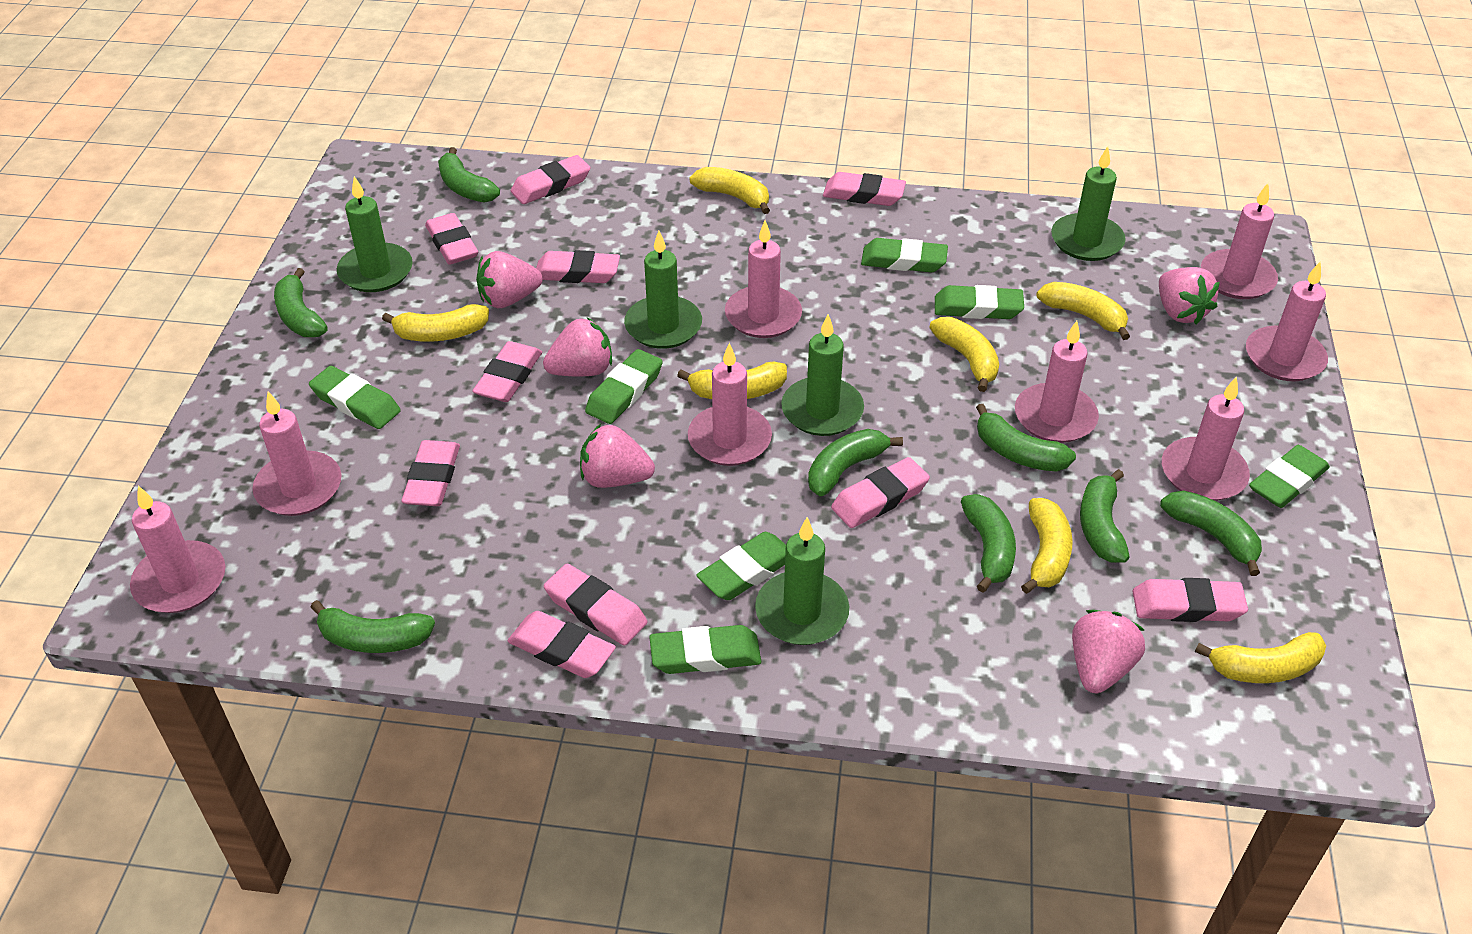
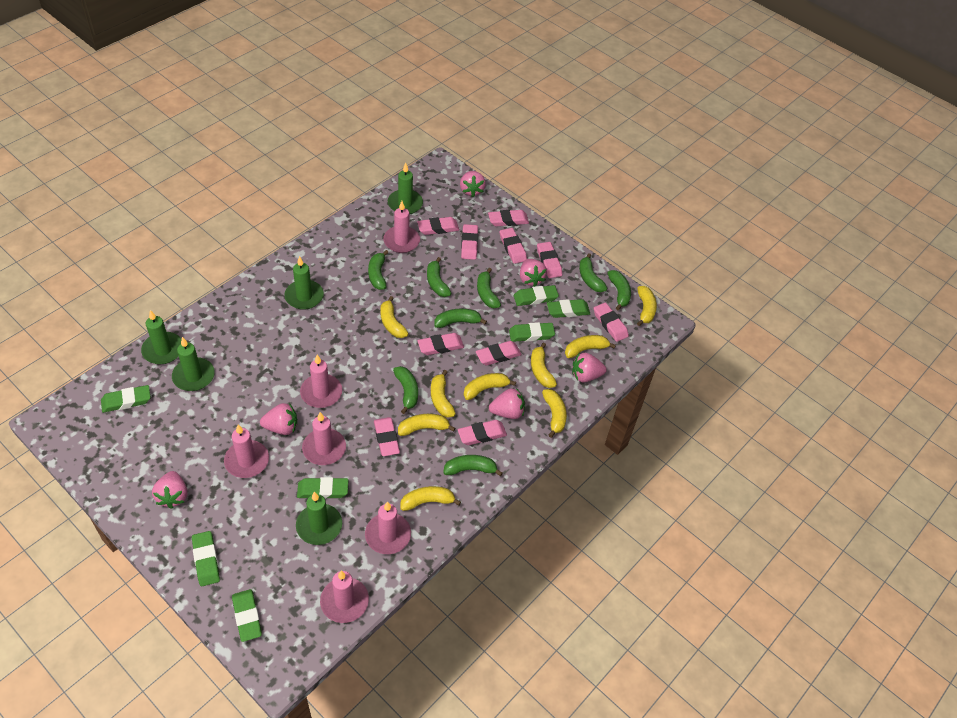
pink candle: [130,486,226,613] [253,392,342,516] [688,343,772,466] [725,220,802,338] [1015,321,1099,443] [1162,376,1250,501] [1201,183,1278,299] [1246,262,1328,381] = 8 -> [224,424,269,478] [300,355,342,408] [302,412,346,465] [320,571,369,623] [365,501,411,554] [383,201,420,253] = 6
pink strawberry: [476,251,543,308] [543,317,612,376] [580,424,655,488] [1072,610,1145,693] [1159,267,1220,324] = 5 -> [152,471,187,509] [260,403,297,435] [460,171,486,197] [489,388,525,419] [520,259,547,287] [572,353,607,382] = 6
yellow banana: [382,304,489,342] [677,361,787,399] [689,167,770,214] [929,317,999,392] [1021,498,1073,594] [1036,282,1130,340] [1195,632,1326,683] = 7 -> [380,296,409,338] [398,414,456,436] [400,486,461,511] [431,370,456,418] [464,373,516,400] [531,342,557,388] [542,389,567,438] [565,335,616,358] [637,286,657,326] = 9

